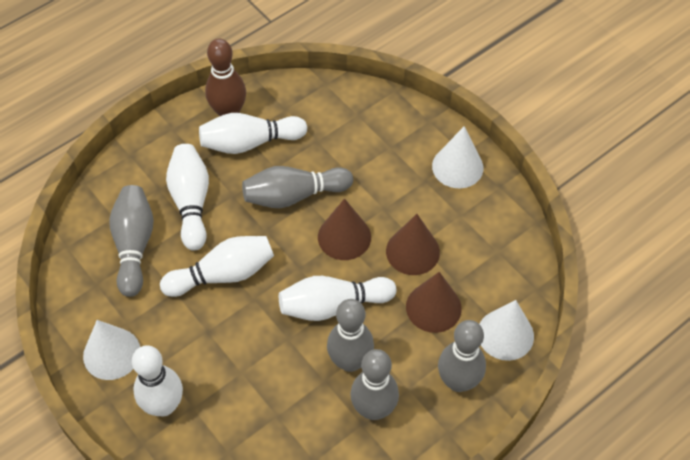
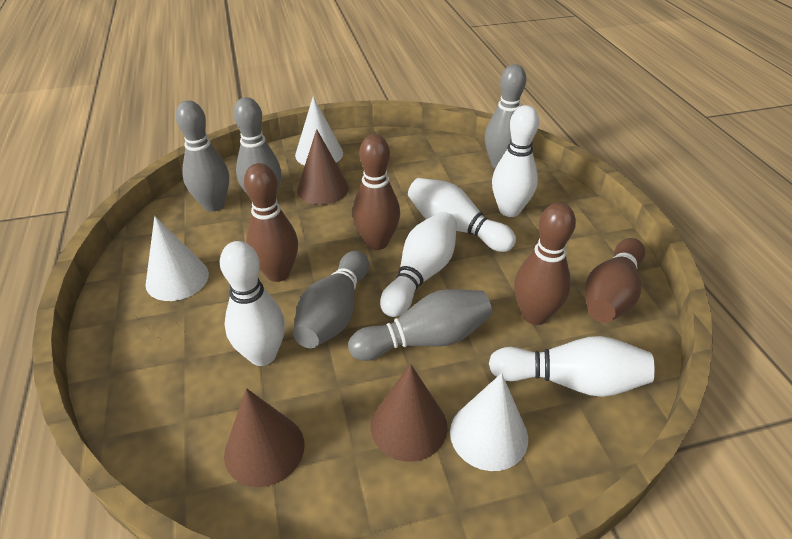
brown bowling pin: [205,38,246,116] = 1 -> [244,163,298,282] [353,134,400,250] [514,203,576,325] [585,238,645,323] = 4

